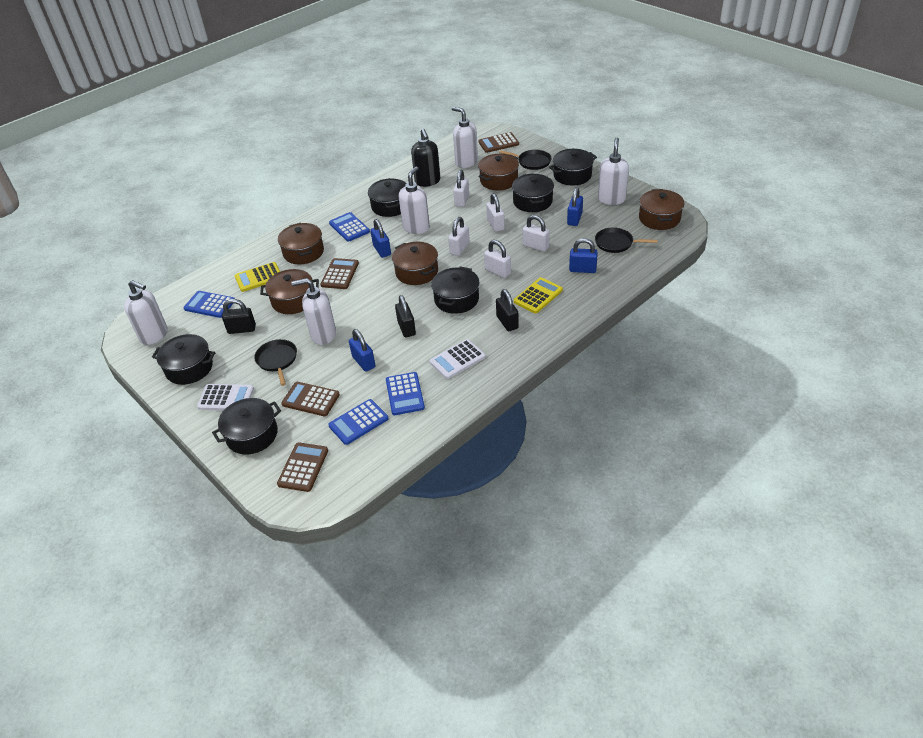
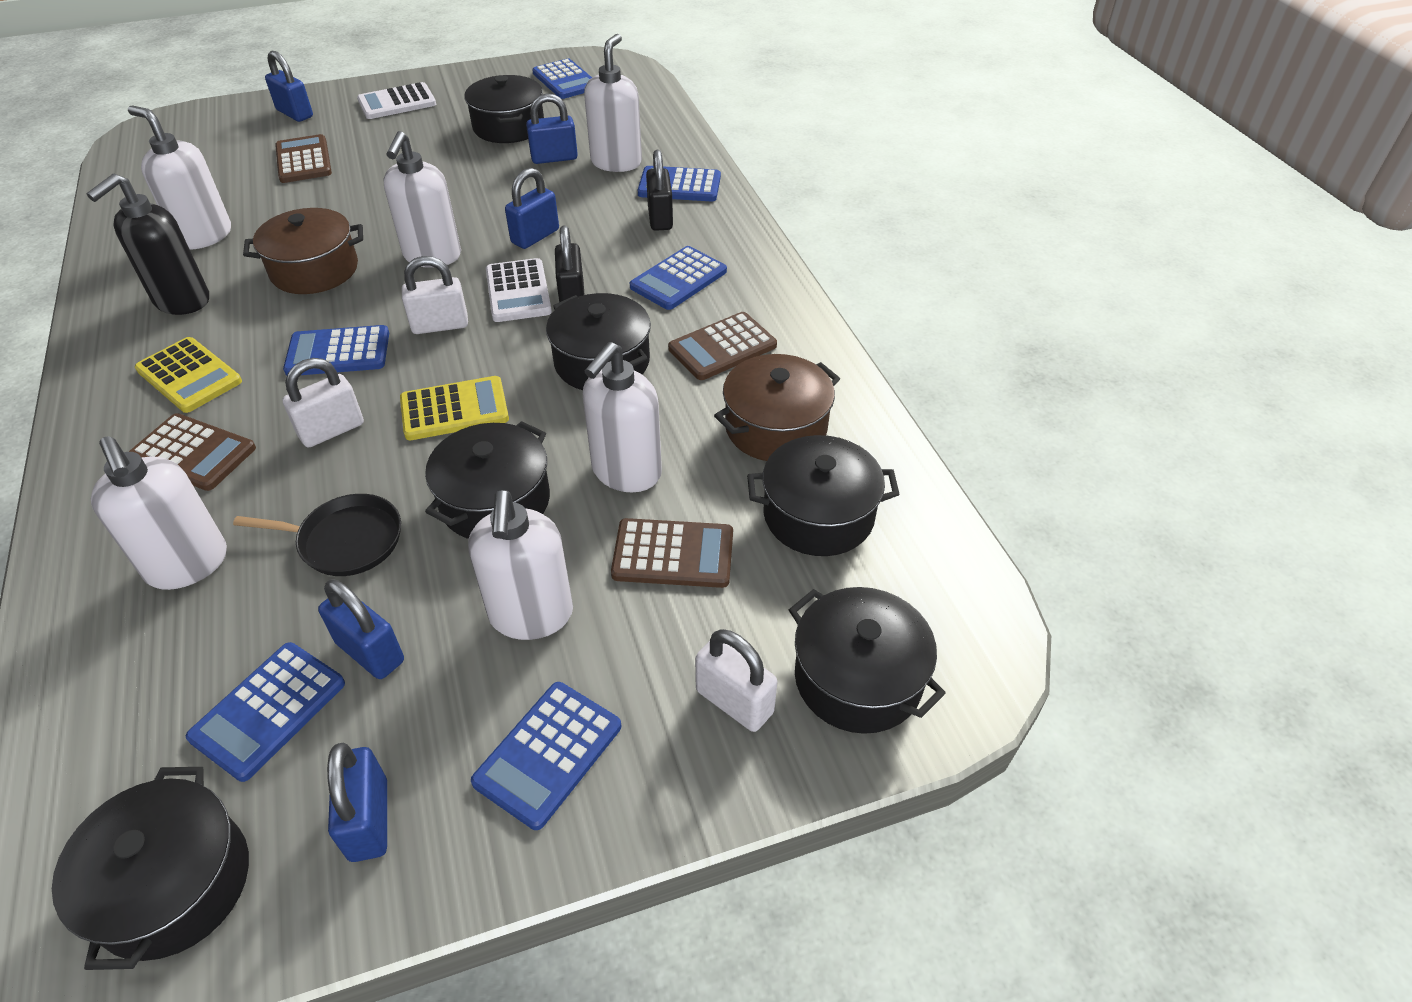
black padlock: [222,299,256,334] [395,295,416,337] [496,289,519,331] = 3 -> [555,226,584,302] [646,150,673,231] = 2
black pan: [254,339,297,386] [499,150,551,170] [595,228,658,253] = 3 -> [233,494,401,576] = 1
blue calculator: [183,291,235,318] [328,399,388,445] [329,212,370,242] [386,372,425,415] = 4 -> [186,642,345,782] [283,325,389,375] [471,682,621,830] [532,59,592,99] [630,246,727,310] [638,166,721,201] = 6
blue padlock: [349,329,376,372] [370,219,391,258] [567,187,583,226] [569,238,598,273] = 4 -> [265,51,313,122] [318,579,404,679] [327,743,387,862] [505,168,559,249] [526,93,578,164] = 5
brown pot: [260,269,319,314] [278,223,324,264] [392,242,438,285] [478,154,519,191] [639,189,684,230] = 5 -> [243,208,363,294] [714,354,840,461] = 2
white padlock: [448,217,470,256] [453,170,469,207] [484,240,511,278] [486,193,505,232] [523,215,550,252] = 5 -> [282,358,364,448] [402,256,468,334] [695,629,777,732] = 3
white soap dispenser: [124,280,167,345] [291,278,336,345] [399,166,430,234] [452,107,478,168] [598,138,629,205] = 5 -> [91,436,227,590] [128,106,231,249] [383,131,461,268] [468,490,573,640] [583,342,662,492] [584,34,642,172] = 6

